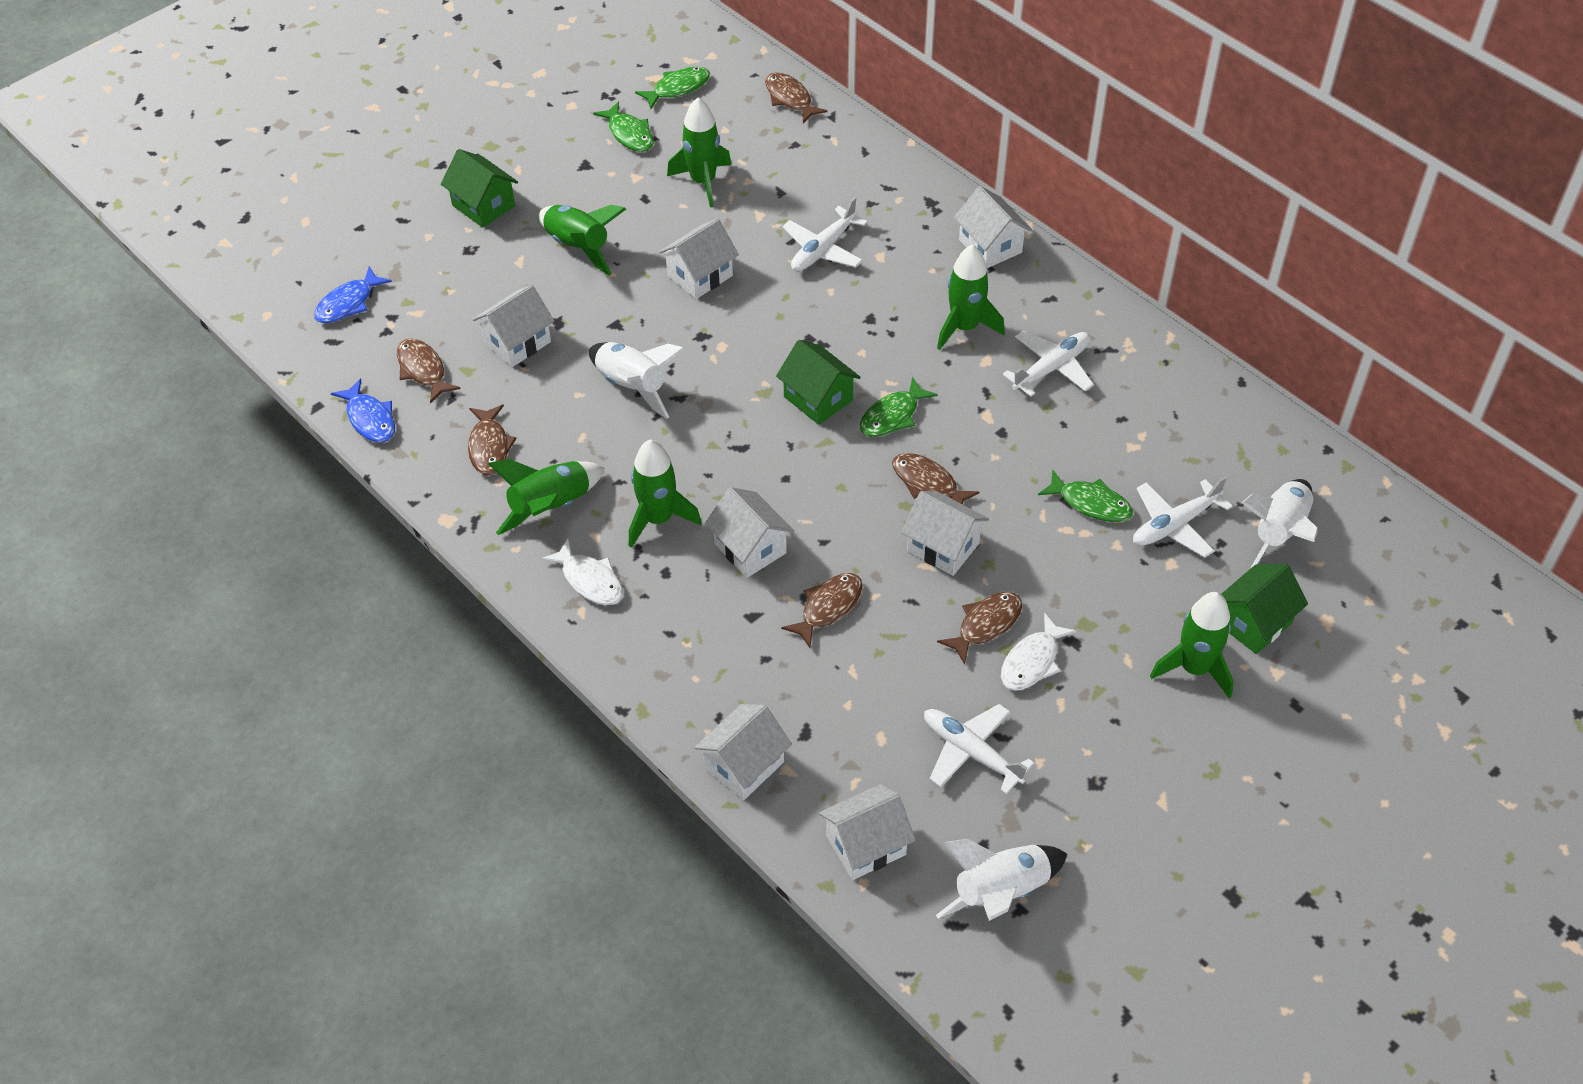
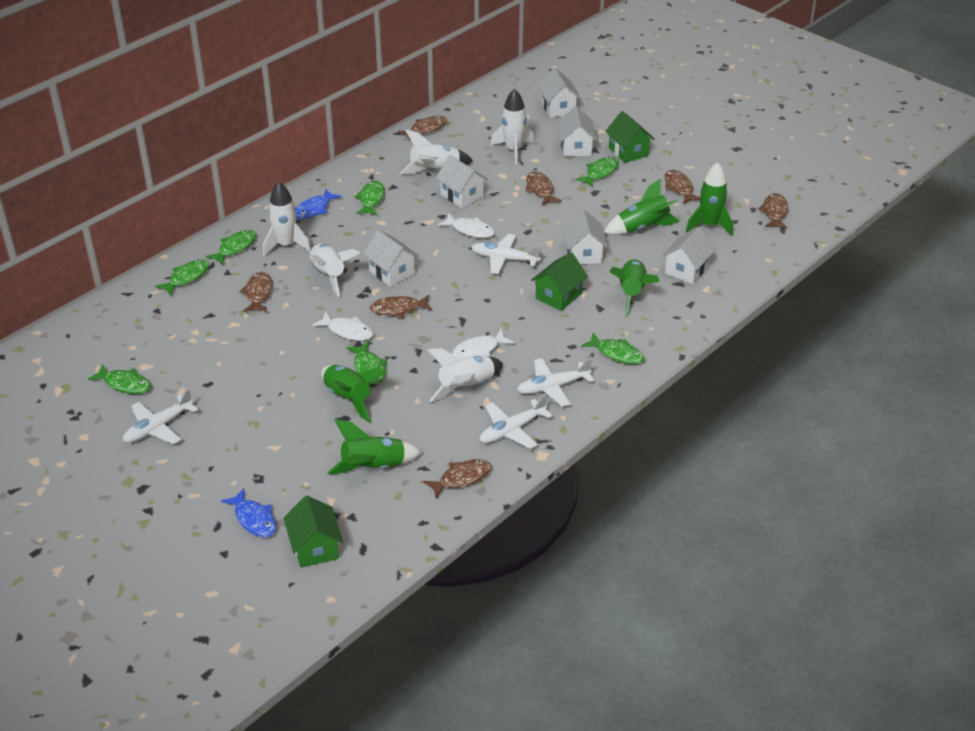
brown fish: [397,338,461,403] [468,404,517,475] [765,72,828,123] [781,573,863,648] [892,453,980,504] [937,592,1022,665] = 6 -> [239,272,272,312] [370,295,433,318] [398,116,447,141] [423,459,492,499] [525,171,562,205] [665,170,700,204] [758,193,788,229] = 7
green fish: [593,101,654,152] [635,67,710,109] [860,377,938,437] [1038,469,1133,522] = 4 -> [88,364,151,394] [155,259,209,296] [205,230,256,265] [346,341,387,385] [354,180,385,215] [576,157,619,187] [581,333,644,364] = 7
green rocket: [488,459,604,535] [539,205,626,275] [629,440,702,548] [667,98,732,207] [937,244,1005,350] [1150,592,1234,698] = 6 -> [321,365,387,423] [327,419,423,474] [604,178,679,235] [609,260,660,316] [686,162,733,236] = 5
white fish: [541,539,623,605] [1001,613,1076,691] = 2 -> [312,311,373,341] [438,214,495,238] [452,329,514,359] = 3
white house: [473,285,554,367] [659,218,739,299] [694,704,792,800] [705,487,794,578] [819,784,916,880] [901,491,989,576] [954,186,1032,268] = 7 -> [363,230,419,287] [436,155,488,208] [538,68,581,118] [557,106,597,157] [563,209,608,265] [662,227,716,284] = 6
white rocket: [589,342,685,419] [936,839,1067,921] [1242,479,1318,570] = 3 -> [263,181,311,256] [310,243,360,297] [399,130,473,175] [428,348,503,402] [491,88,534,164] = 5

